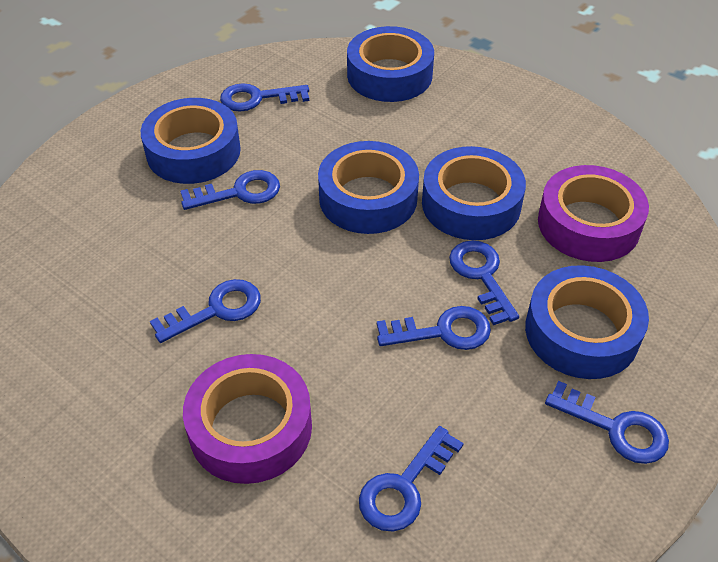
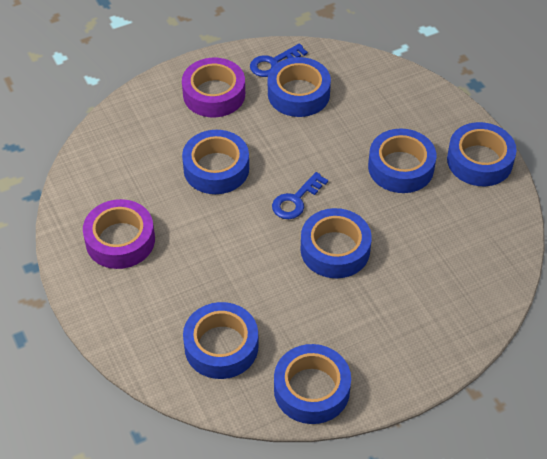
blue key: [150,279,261,343] [180,170,280,210] [220,83,309,112] [359,426,464,532] [377,306,491,350] [449,240,519,325] [545,381,669,464] = 7 -> [250,43,308,77] [272,172,328,219] = 2
blue tape: [141,98,241,184] [318,141,419,234] [347,26,434,102] [422,146,526,240] [525,265,649,379] = 5 -> [182,130,249,194] [183,302,259,379] [268,57,331,117] [274,344,351,424] [301,208,372,278] [368,129,436,193] [447,122,517,186] = 7

